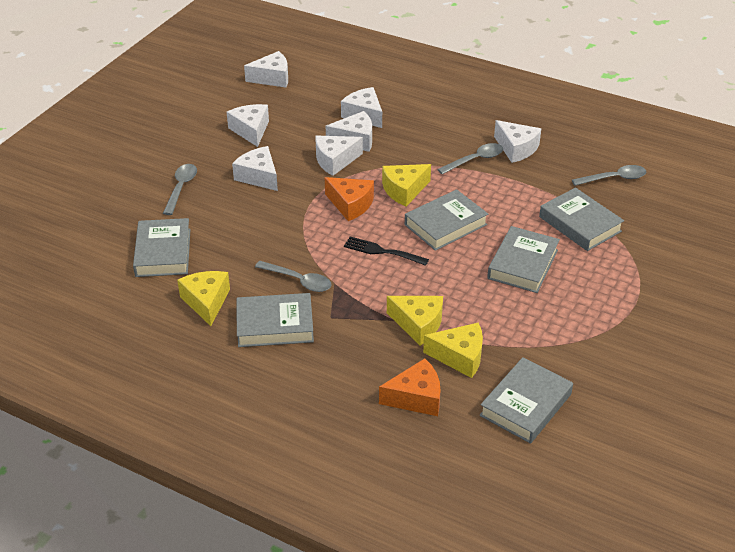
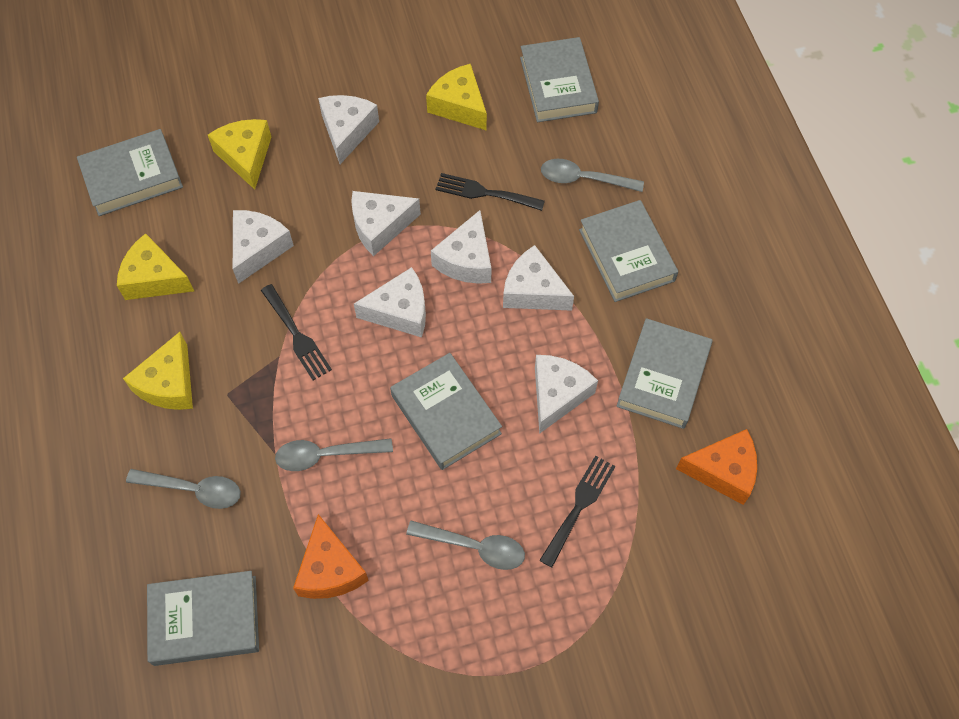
black fork: [344,237,429,266] = 1 -> [261,284,332,380] [436,173,545,211] [539,455,615,568] = 3

